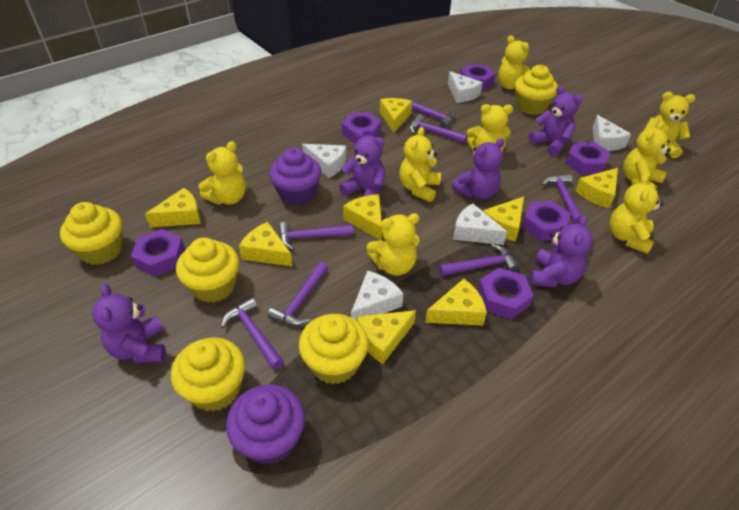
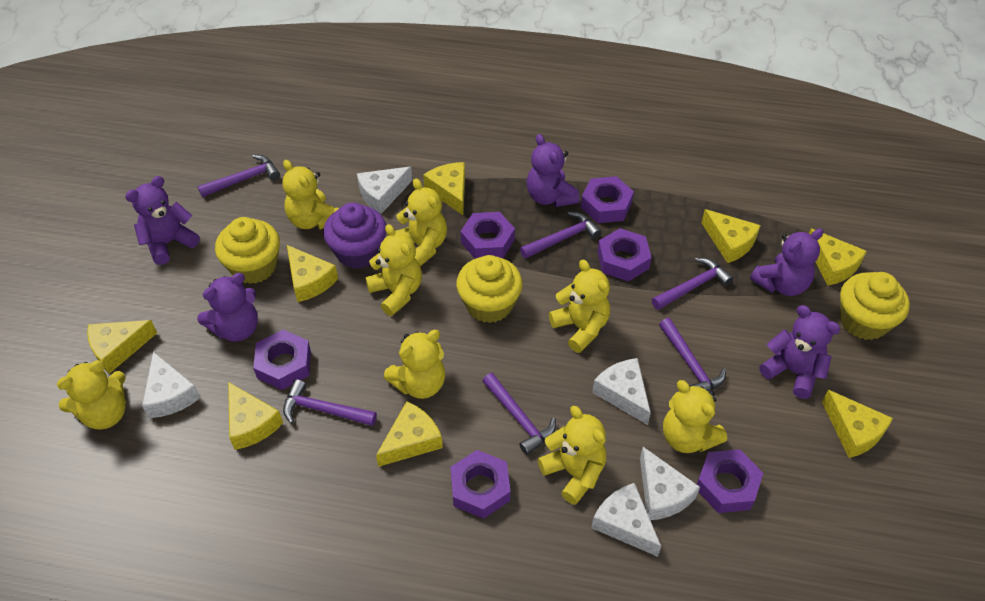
purple cupcake: [226,384,305,465] [269,147,322,206] = 2 -> [323,202,386,269] = 1
purple hammer: [221,297,284,370] [267,262,328,326] [279,222,353,250] [404,98,456,128] [409,114,468,143] [439,244,519,276] [541,174,582,224] = 7 -> [197,155,280,197] [283,379,377,426] [482,373,556,455] [520,212,602,259] [652,258,733,310] [659,318,726,392] = 6
yellow cupcake: [60,202,123,265] [171,337,245,412] [176,237,239,303] [299,314,369,385] [515,65,558,115] = 5 -> [215,217,280,284] [456,255,522,323] [840,272,910,340] = 3

